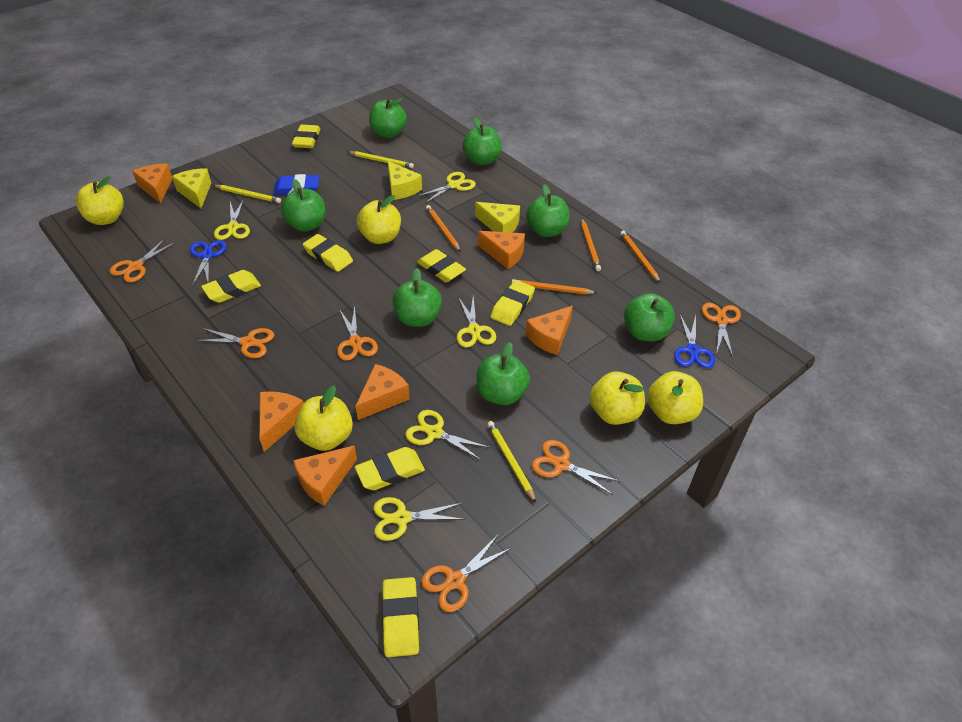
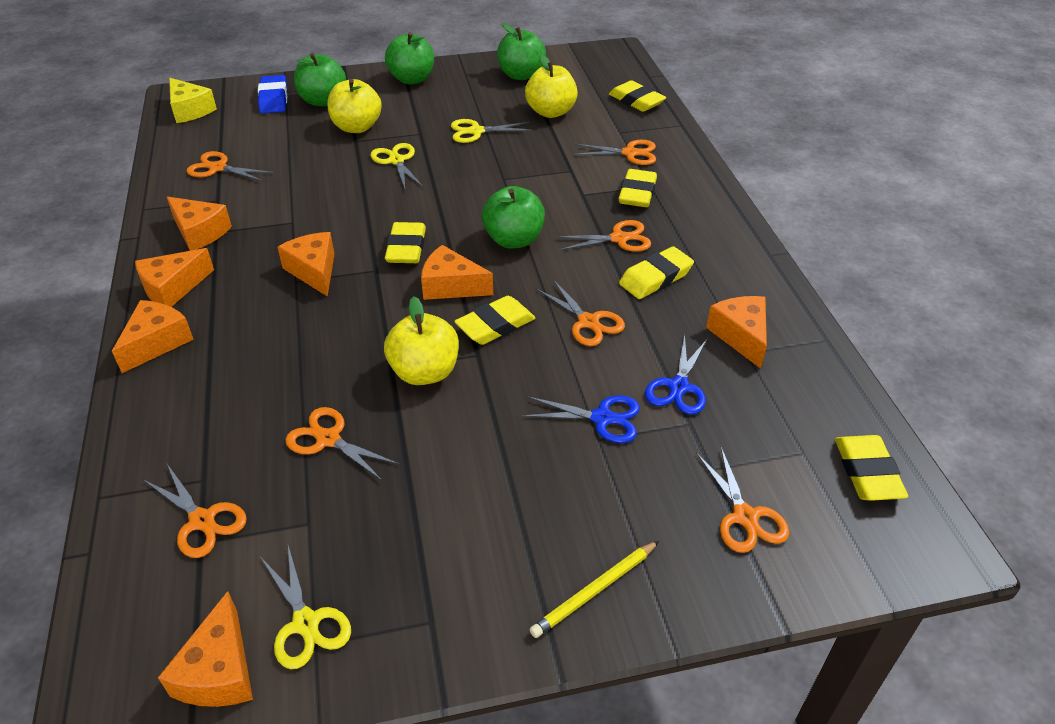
green apple: [281,179,325,232] [369,98,407,138] [392,268,442,327] [462,117,502,165] [476,342,530,405] [526,184,569,237] [624,293,675,341] = 7 -> [294,53,346,106] [385,32,434,84] [482,186,545,248] [497,23,546,80] = 4
orange cheese: [132,164,173,203] [259,391,304,452] [293,445,357,506] [356,364,410,420] [478,231,525,269] [525,306,573,355] = 6 -> [112,300,194,373] [135,248,214,307] [158,591,253,707] [167,197,232,251] [277,232,335,297] [421,245,493,300] [706,296,767,369] = 7
orange pencil: [426,205,461,252] [512,279,597,294] [581,218,601,271] [620,231,660,283] = 4 -> none = 0
orange scissors: [110,239,175,283] [196,328,274,358] [337,306,378,361] [421,535,511,612] [532,440,619,495] [702,303,741,357] = 6 -> [144,464,247,558] [186,151,273,182] [285,407,400,481] [536,279,625,346] [555,220,651,252] [573,140,656,165] [697,447,789,553] = 7
yellow apple: [76,176,124,225] [294,385,353,451] [357,195,401,244] [590,371,645,425] [647,371,703,424] = 5 -> [327,79,382,133] [384,296,459,385] [525,54,578,118] = 3
yellow cheese: [172,168,211,208] [388,161,422,200] [475,202,520,233] = 3 -> [169,78,217,123] = 1
yellow eraser: [201,270,261,303] [292,125,320,148] [303,234,353,272] [355,447,425,490] [382,577,419,657] [417,249,466,282] [490,280,535,326] = 7 -> [385,222,426,263] [454,296,535,345] [609,80,666,112] [618,169,657,207] [619,246,694,299] [835,435,908,501] = 6
yellow pencil: [213,185,281,203] [348,151,414,168] [487,421,536,503] = 3 -> [529,541,659,638] = 1
yellow scissors: [214,199,250,240] [374,497,465,541] [405,410,490,460] [418,172,476,203] [457,296,496,347] = 5 -> [261,545,351,669] [371,143,424,189] [451,119,532,143] = 3

